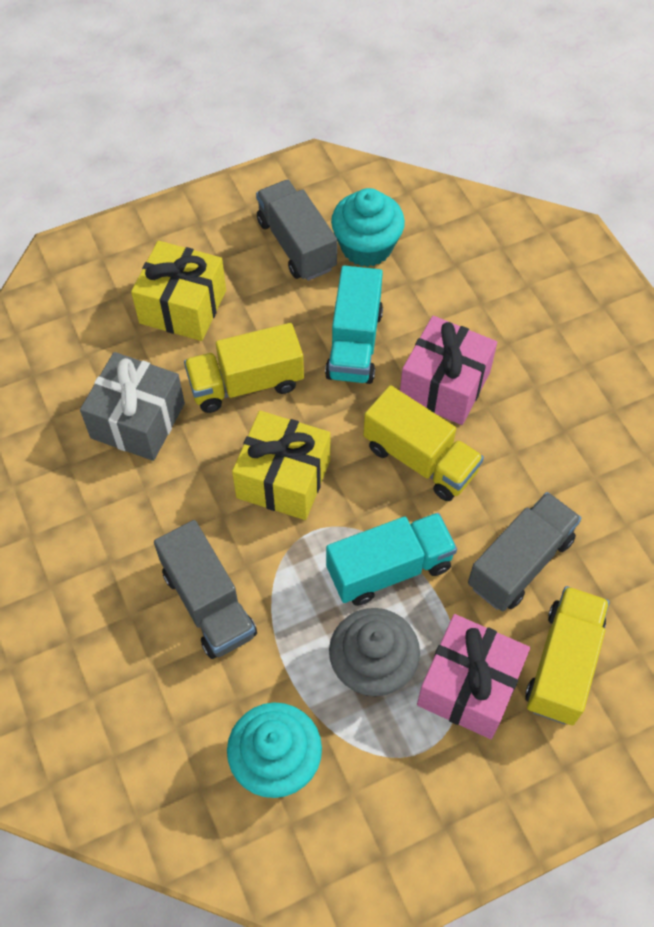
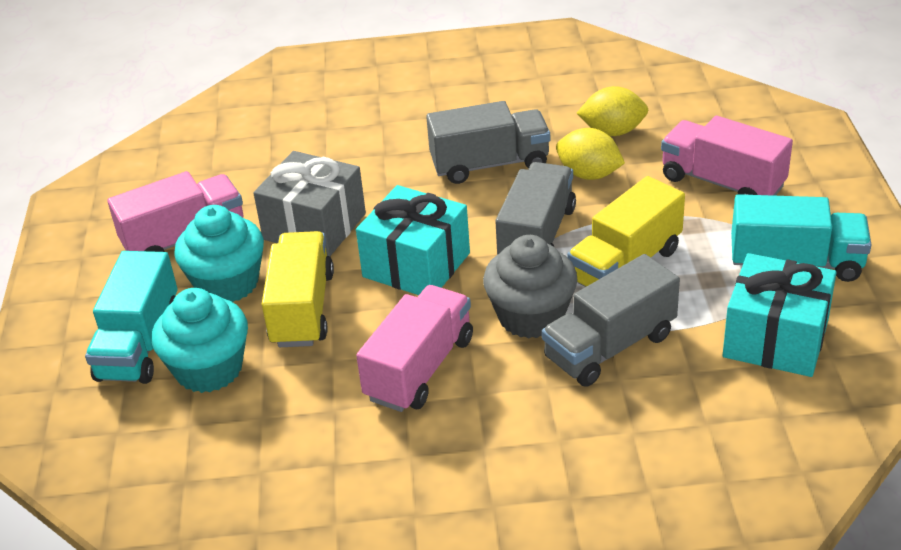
pink gift: [400,316,497,425] [417,614,530,739] = 2 -> none = 0
pink truck: none = 0 -> [107,171,244,252] [356,285,473,412] [661,116,793,196] = 3
turquoise gift: none = 0 -> [356,185,470,295] [723,253,837,377] = 2
yellow gift: [131,241,226,341] [232,411,330,520] = 2 -> none = 0
yellow lemon: none = 0 -> [556,128,625,180] [577,86,648,136] = 2
yellow truck: [184,323,304,413] [363,385,484,501] [525,586,609,725] = 3 -> [262,231,334,347] [567,176,685,287] = 2

